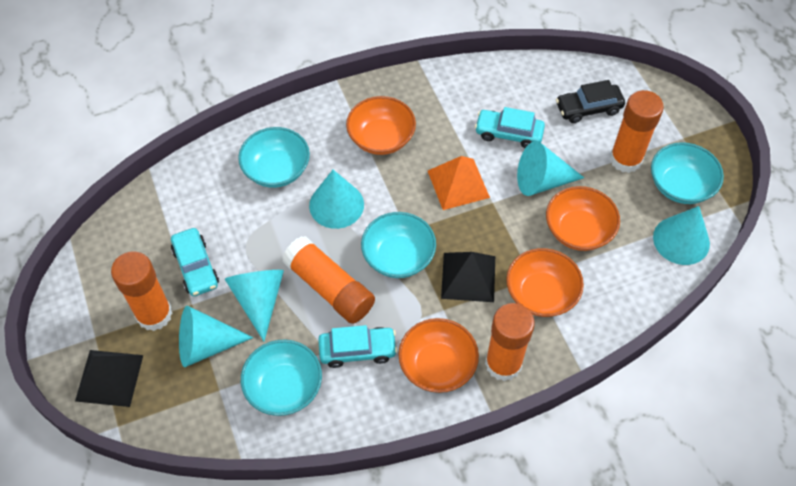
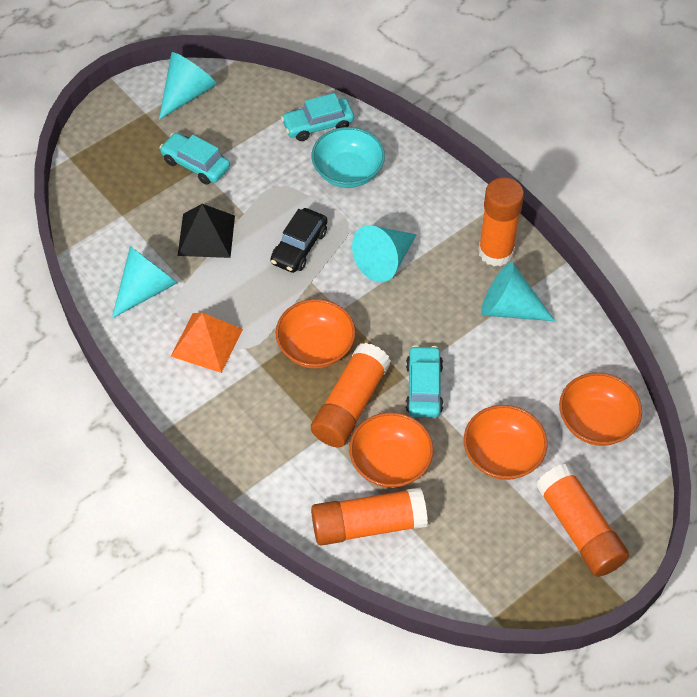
black pyramid: [75,350,143,407] [441,252,495,302] = 2 -> [178,204,235,258] = 1
turquoise bowl: [238,127,310,188] [241,340,322,416] [361,212,436,278] [651,142,724,204] = 4 -> [311,127,385,188] = 1
turquoise cone: [179,306,254,367] [225,270,284,341] [309,170,364,229] [517,141,584,196] [653,206,710,265] = 5 -> [112,246,177,318] [159,52,217,120] [352,225,417,282] [481,262,555,321] = 4

